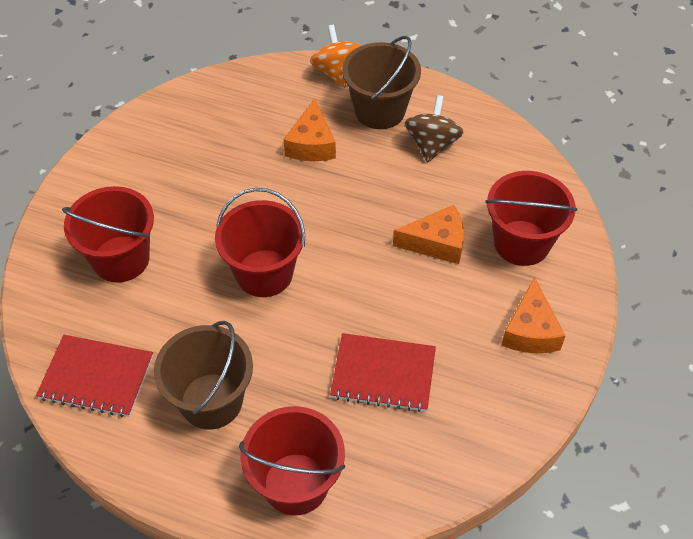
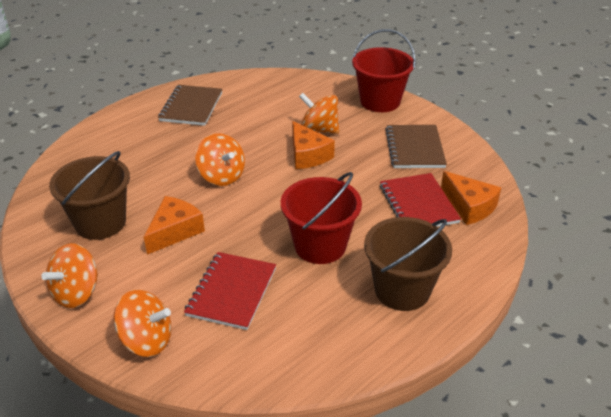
brown notebook: none = 0 -> [158,85,222,126] [385,125,447,168] = 2
brown spinning top: [405,95,464,162] = 1 -> none = 0
orange spinning top: [310,25,362,88] = 1 -> [41,243,98,308] [114,290,171,357] [195,133,245,186] [299,93,339,134] = 4
red bucket: [62,186,154,283] [215,188,305,297] [239,406,345,516] [485,171,577,266] = 4 -> [281,172,362,264] [352,29,416,112] = 2

